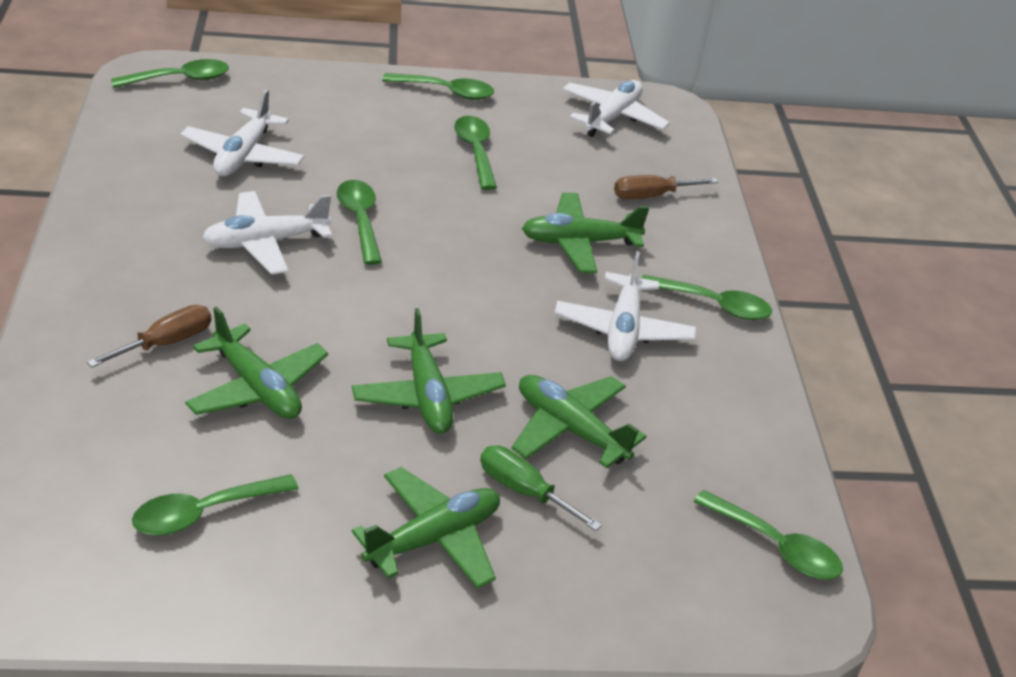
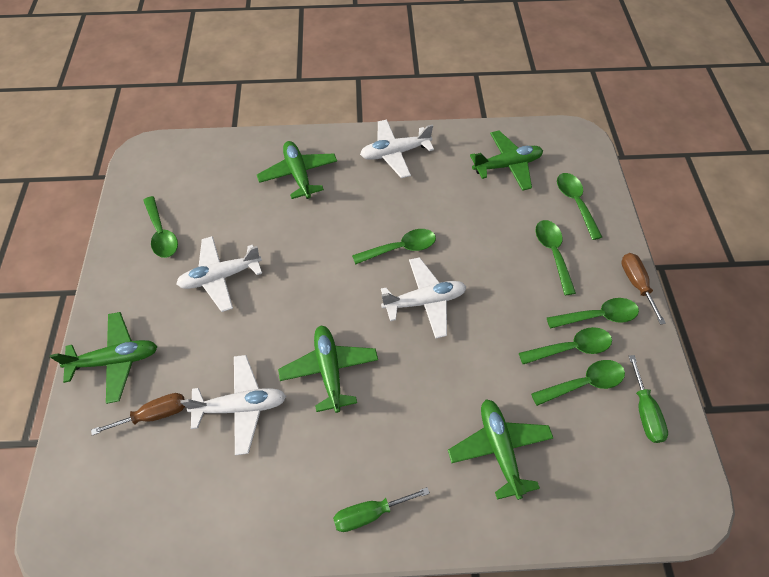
green screwdriver: [480,445,602,531] = 1 -> [333,487,430,532] [629,355,668,443] = 2

